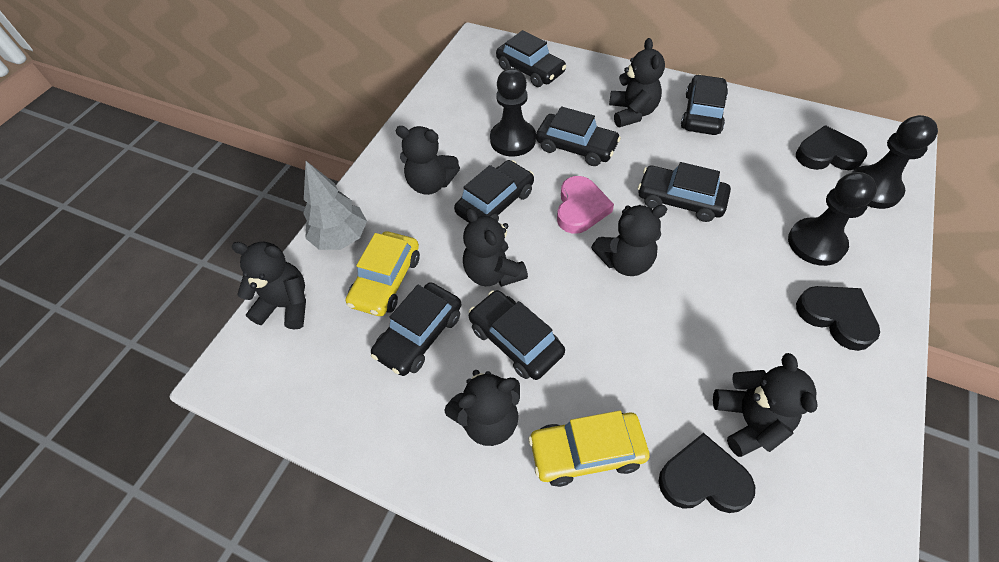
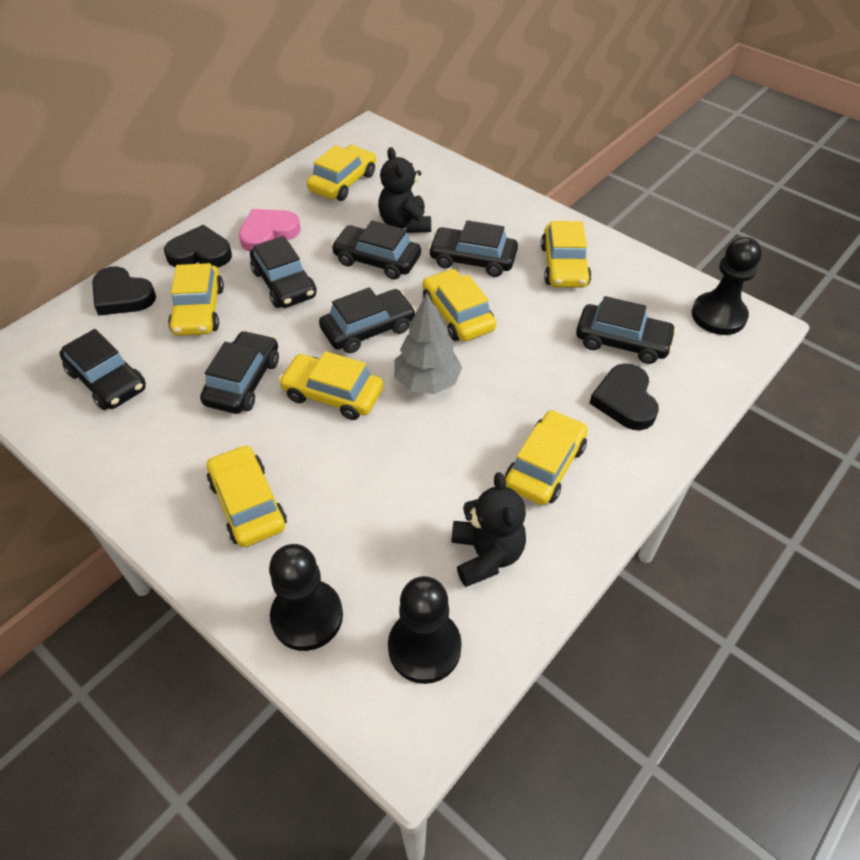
black teddy bear: [231,242,306,330] [395,126,460,195] [444,370,520,446] [463,208,528,287] [591,205,667,276] [609,38,665,127] [713,353,818,457] = 7 -> [378,147,431,233] [451,472,526,587] = 2
yellow car: [346,231,420,316] [528,410,650,487] = 2 -> [168,263,224,336] [207,445,287,547] [279,351,383,420] [307,145,376,201] [422,269,496,341] [505,410,588,505] [541,221,591,288] = 7

